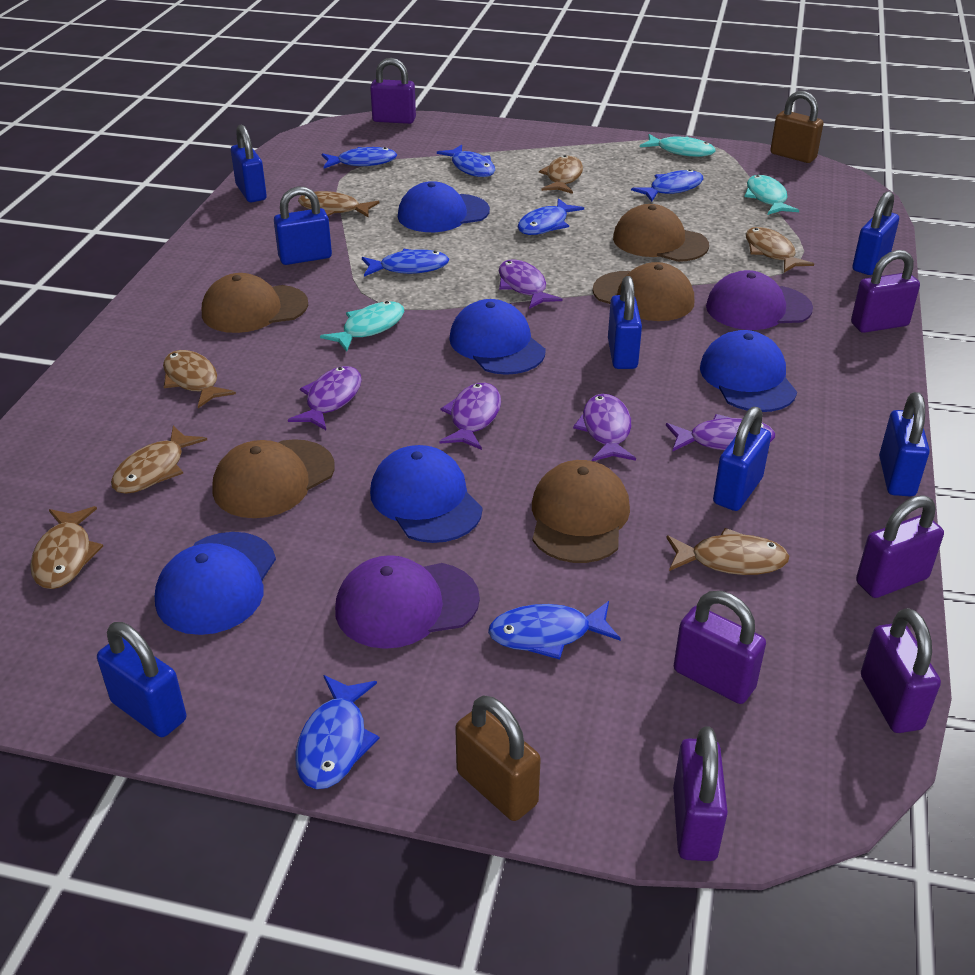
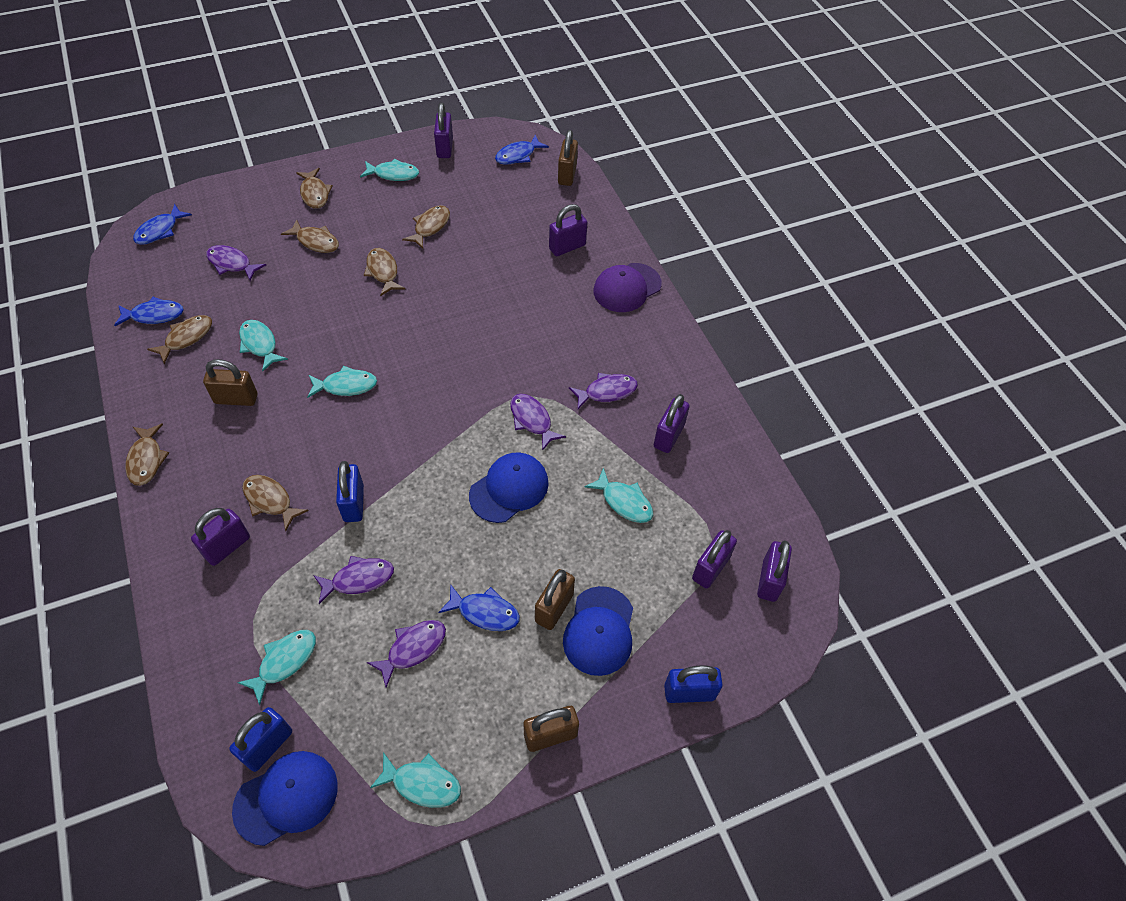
blue cap: [155,532,276,635] [370,445,482,543] [398,181,490,232] [449,299,546,375] [700,330,797,412] = 5 -> [232,751,338,846] [469,452,549,523] [563,586,633,676] = 3
blue fish: [295,675,380,789] [322,147,397,168] [362,249,449,277] [437,145,495,177] [488,601,621,660] [517,198,584,235] [631,169,703,202] = 7 -> [114,297,184,326] [133,204,192,245] [438,584,520,631] [495,135,549,165] = 4
blue padlock: [97,622,186,737] [231,124,267,202] [274,187,332,265] [608,276,642,369] [713,407,771,511] [852,191,899,275] [879,392,930,496] = 7 -> [229,707,292,772] [336,461,364,522] [664,665,723,703] = 3
brown cap: [202,273,308,333] [212,439,335,518] [532,460,630,563] [593,262,694,321] [613,204,709,262] = 5 -> none = 0
brown padlock: [455,695,541,821] [770,91,824,163] = 2 -> [203,359,258,406] [524,706,579,752] [535,569,575,630] [558,130,578,186] = 4
purple cap: [335,555,480,649] [706,270,813,330] = 2 -> [594,263,662,312] = 1
turquoise fish: [320,301,404,352] [640,134,716,157] [744,175,799,215] = 3 -> [237,630,316,705] [239,320,288,371] [307,366,377,398] [360,159,419,181] [370,752,461,808] [585,468,653,523] = 6

